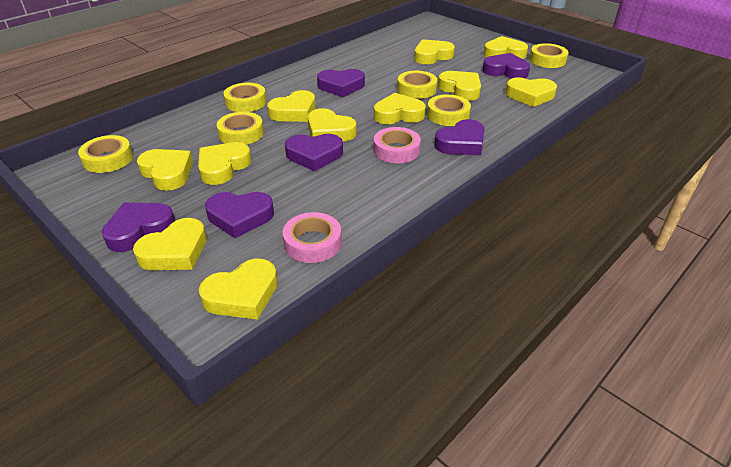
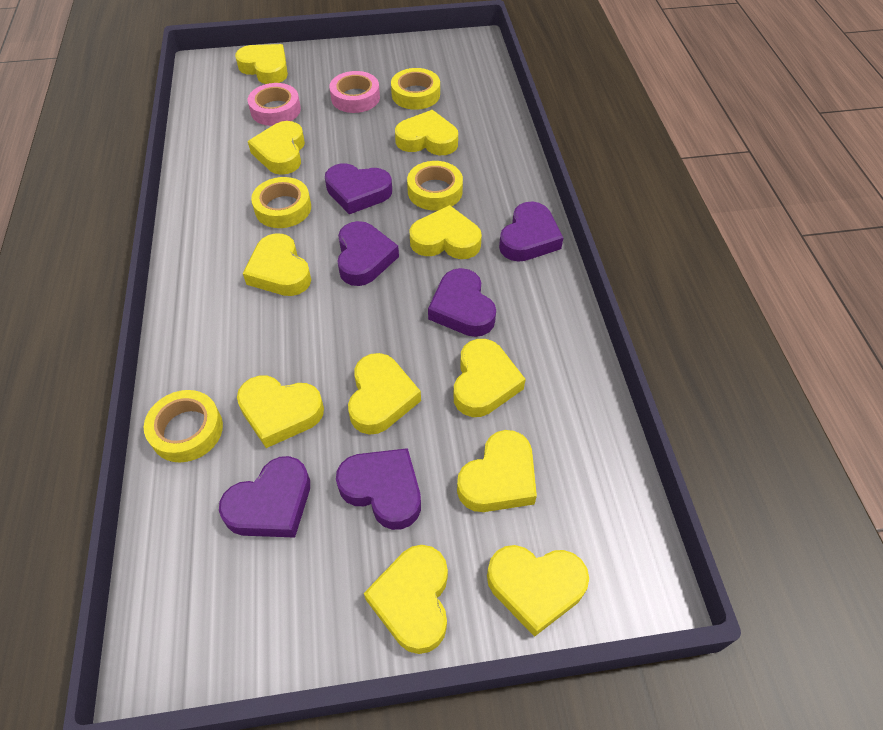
yellow tape: [78,135,133,173] [217,112,264,145] [223,83,266,112] [397,71,437,99] [427,94,471,126] [529,43,569,68] = 6 -> [144,390,223,462] [251,177,311,228] [391,68,440,110] [407,161,463,211] = 4

